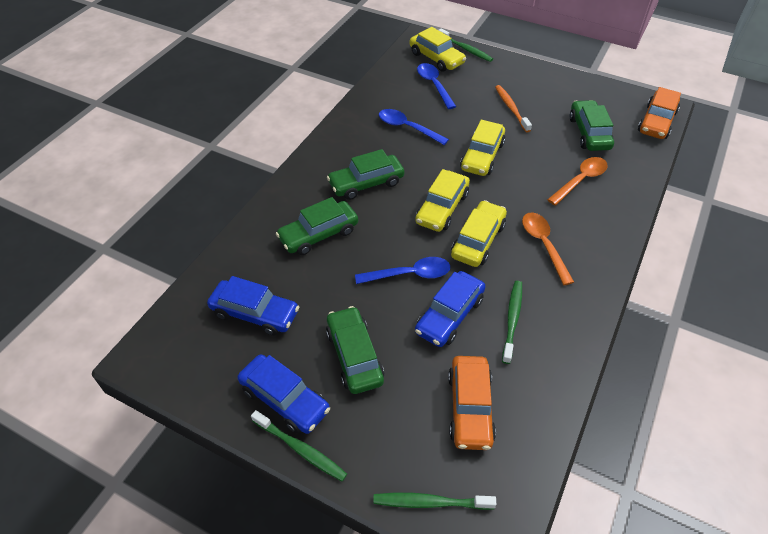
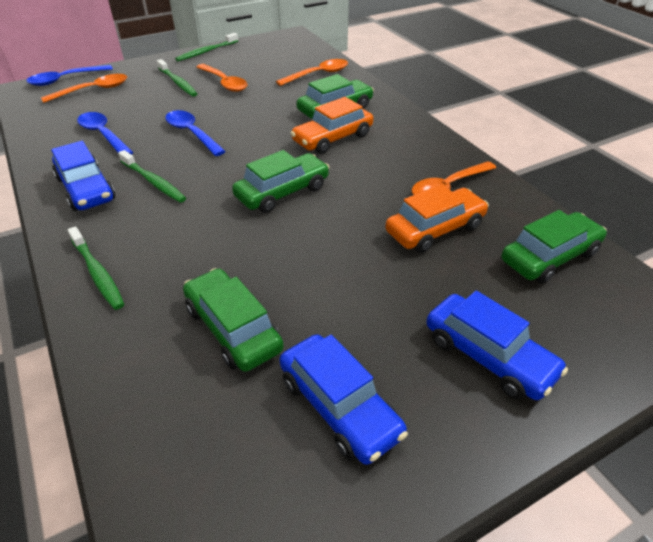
orange spoon: [522,213,574,285] [547,157,607,206] = 2 -> [41,74,127,103] [196,64,248,92] [276,59,348,86] [412,161,496,195] = 4
orange toothbrush: [495,85,532,132] = 1 -> none = 0
yellow car: [410,27,466,72] [415,169,470,232] [451,200,507,267] [460,120,505,176] = 4 -> none = 0

